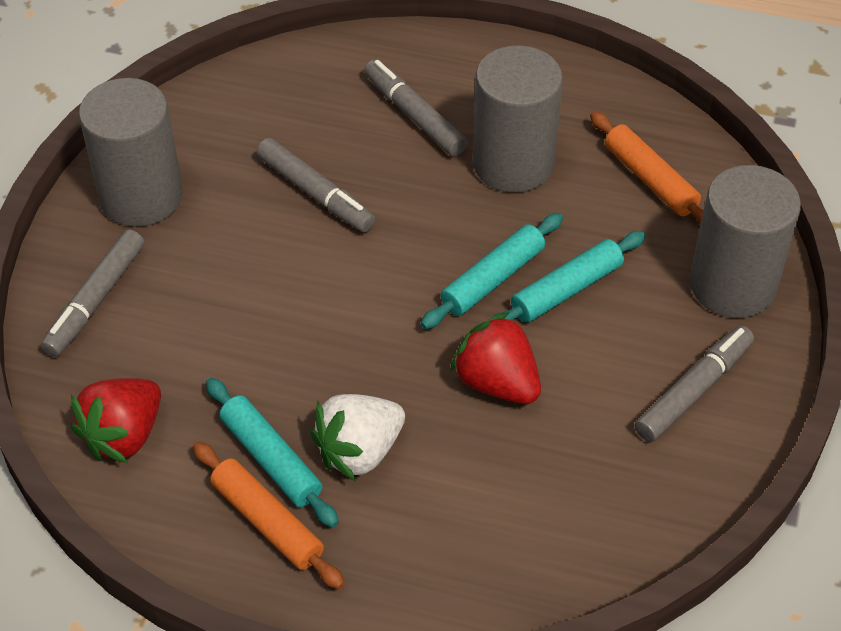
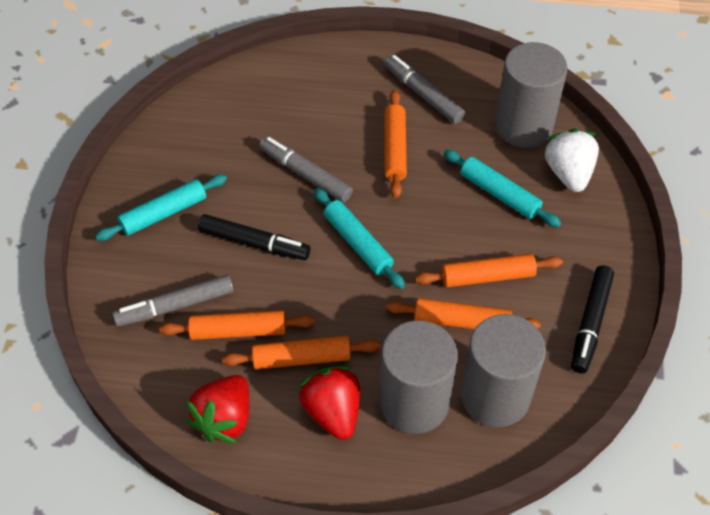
black marker: none = 0 -> [198,214,311,260] [571,266,614,373] = 2
grey marker: [41,229,145,357] [257,138,375,232] [364,59,468,156] [635,326,754,442] = 4 -> [112,275,234,327] [259,136,353,203] [384,55,465,124] = 3
orange rolling pin: [193,442,345,589] [590,111,704,225] = 2 -> [159,310,315,340] [222,336,380,370] [385,90,407,199] [386,298,541,329] [415,254,563,287] = 5

